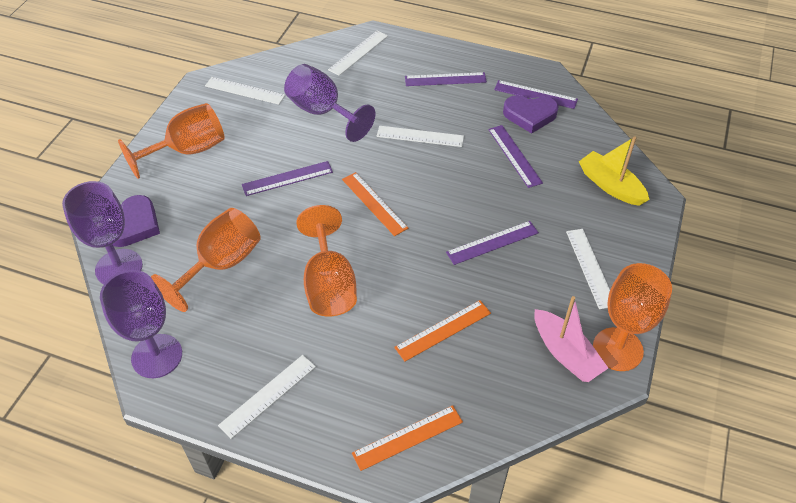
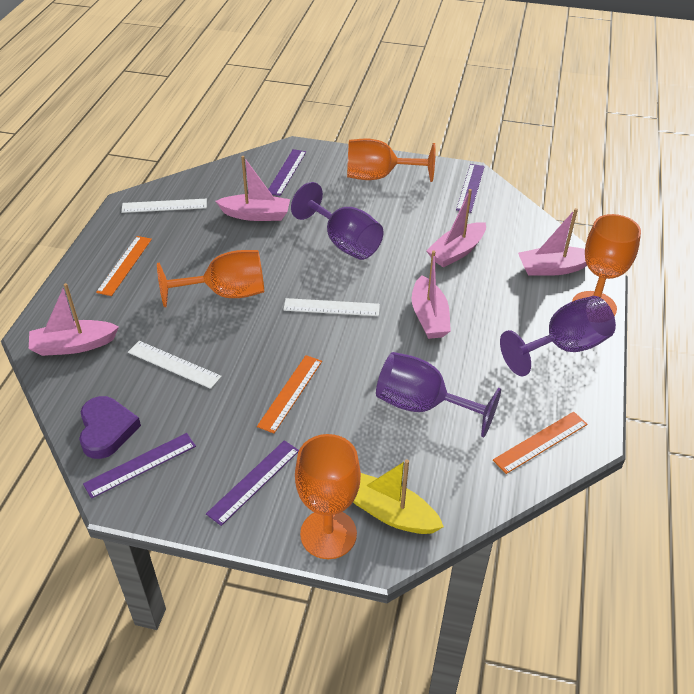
pink boat: [534,296,608,382] = 1 -> [29,283,119,356] [216,156,290,221] [412,250,451,339] [426,189,486,267] [518,208,587,276] = 5
purple heart: [113,195,160,247] [503,95,559,134] = 2 -> [79,396,141,459] = 1
purple ruler: [242,161,333,196] [405,72,487,86] [446,221,539,265] [488,125,543,188] [494,80,578,109] = 5 -> [83,433,196,499] [206,440,299,526] [268,149,306,196] [456,164,485,213] = 4
white ruler: [205,77,285,105] [218,355,316,439] [328,30,388,76] [377,126,464,147] [566,229,610,309] = 5 -> [121,199,207,213] [128,341,222,389] [283,298,380,316] = 3

